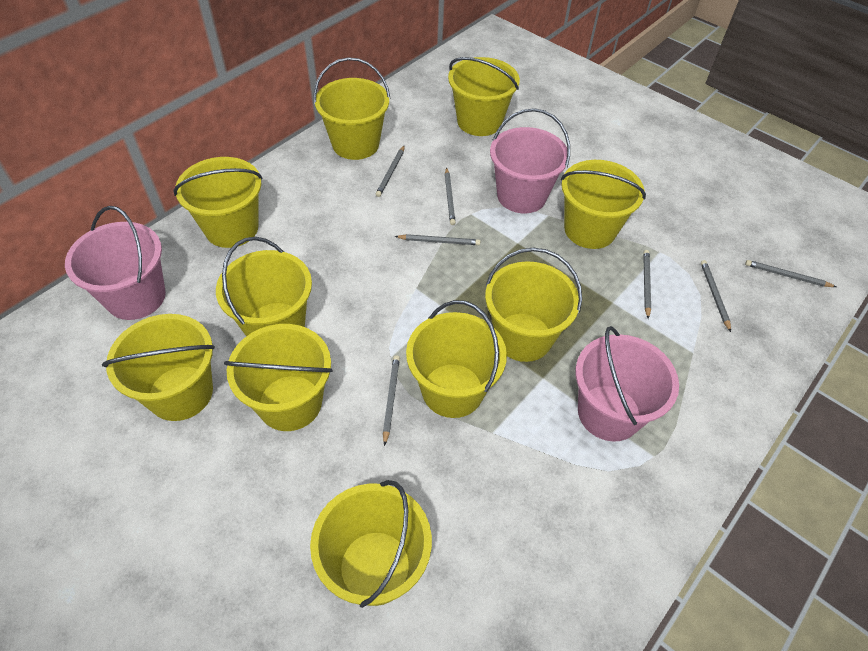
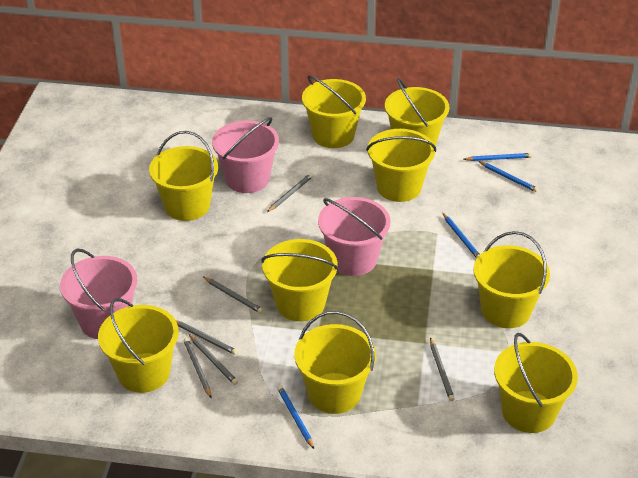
blue pencil: none = 0 -> [277,385,314,449] [443,213,480,258] [464,153,532,161] [479,161,539,192] = 4
grey pencil: [376,145,405,197] [383,355,400,446] [395,234,480,245] [445,167,456,225] [643,250,651,319] [701,260,731,332] [745,260,836,287] = 7 -> [176,320,238,355] [184,338,211,398] [189,334,238,385] [203,277,263,314] [267,173,313,212] [430,338,455,401] = 6
yellow bucket: [102,314,215,421] [173,157,263,248] [216,237,312,336] [224,324,333,431] [310,480,432,608] [314,57,390,160] [406,300,507,418] [448,57,520,136] [485,248,582,362] [561,160,646,249] = 10 -> [98,298,179,393] [149,131,218,221] [261,239,339,321] [294,311,376,414] [302,76,366,148] [366,129,436,202] [385,78,449,146] [473,231,550,328] [494,333,578,433] = 9

